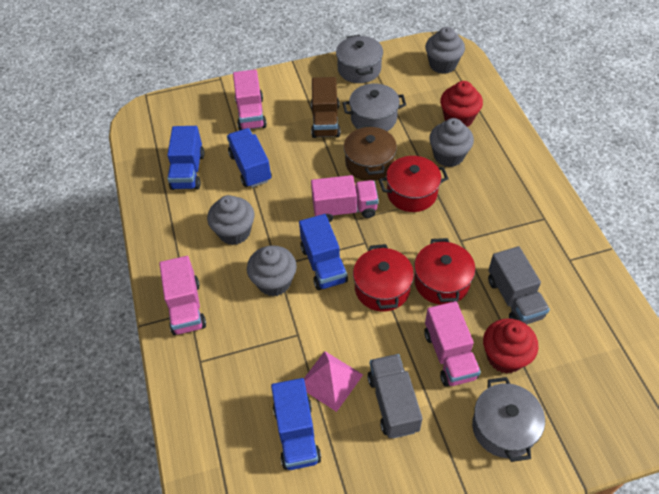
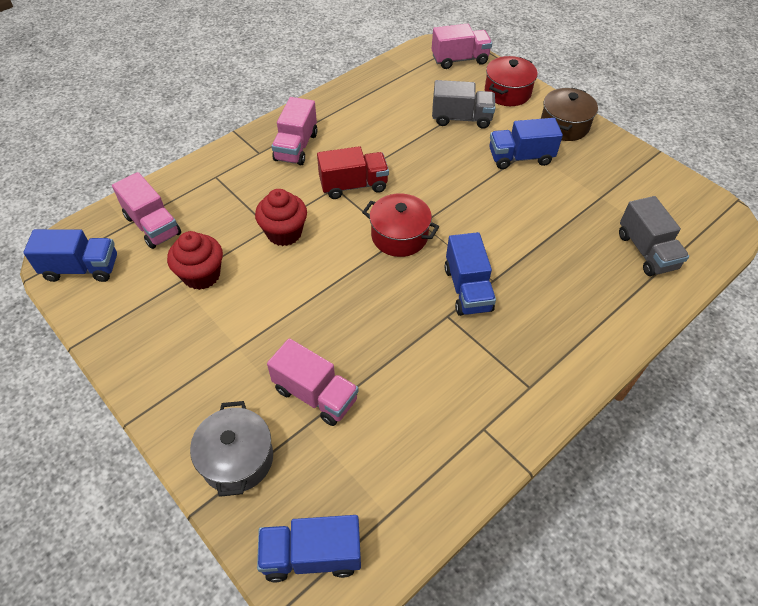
brown truck: [311,77,340,138] = 1 -> none = 0
grey cupcake: [207,195,255,245] [247,245,297,296] [425,27,465,74] [429,118,474,167] = 4 -> none = 0
grey pot: [336,35,383,83] [343,83,406,131] [472,377,545,462] = 3 -> [190,401,273,497] = 1
pink pyramid: [304,351,363,412] = 1 -> none = 0
red pot: [353,244,414,311] [379,156,449,212] [414,238,475,305] = 3 -> [362,193,439,257] [485,56,538,106] = 2
red truck: none = 0 -> [317,146,389,199] = 1

